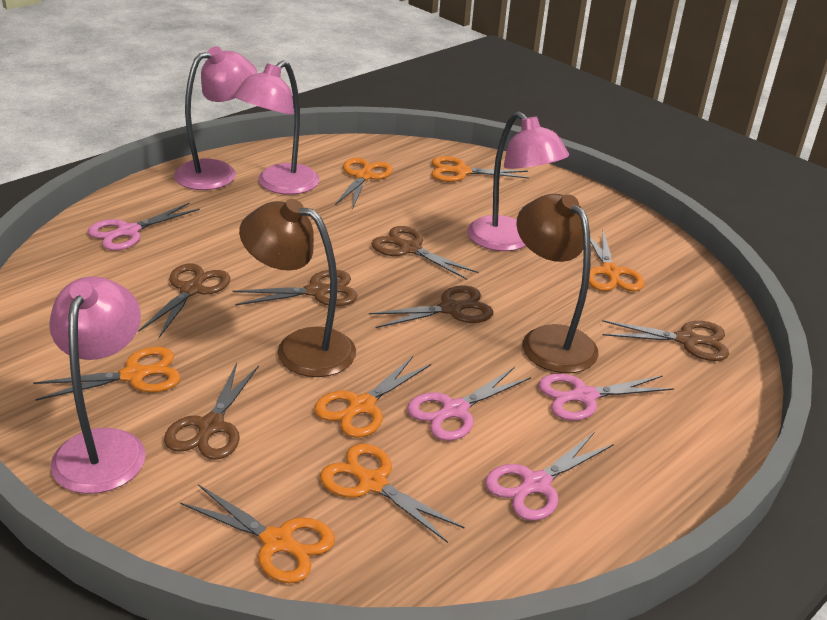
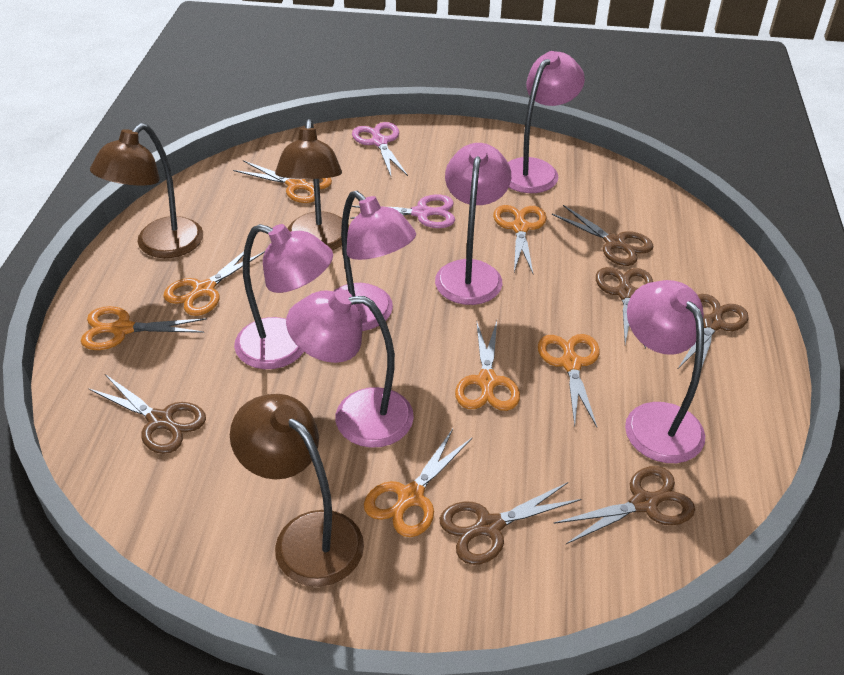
brown lamp: [239,199,356,377] [516,194,598,373] = 2 -> [90,123,203,258] [230,394,364,587] [275,119,349,251] = 3
pink lamp: [49,277,146,494] [174,46,257,190] [234,60,319,195] [467,111,569,251] = 4 -> [234,224,333,369] [286,289,414,448] [334,191,416,331] [435,143,511,305] [508,51,585,193] [625,280,705,463] = 6
pink scissors: [88,203,200,251] [407,367,531,441] [485,433,614,521] [539,374,674,421] = 4 -> [350,194,455,228] [352,122,408,176] = 2

